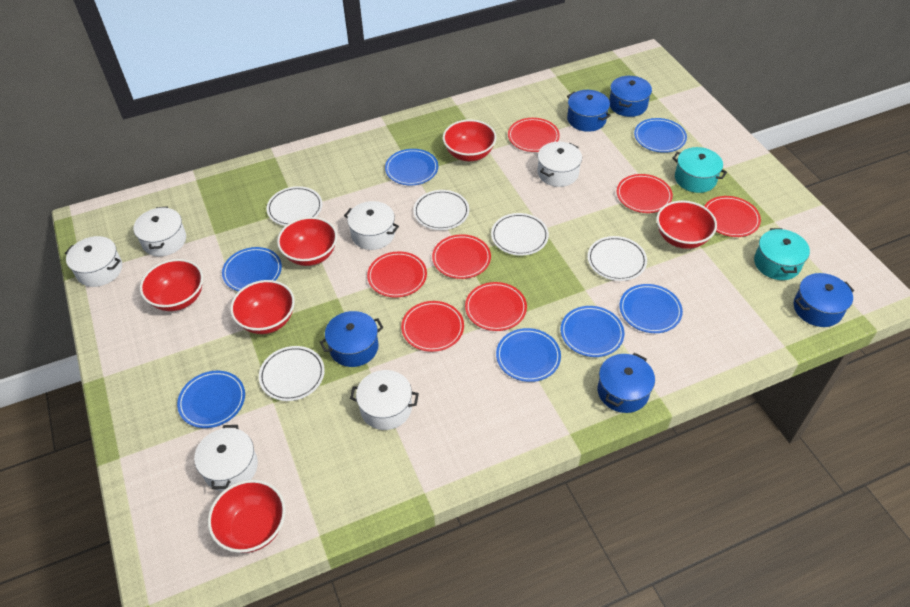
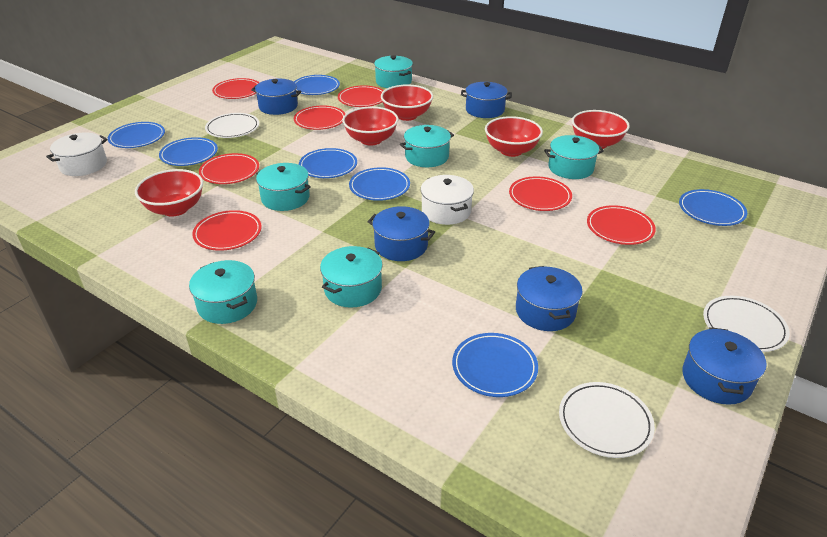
red bowl: [140,259,203,311] [208,480,286,553] [230,280,295,334] [277,217,337,266] [443,119,496,161] [657,200,717,249] = 6 -> [135,169,203,217] [342,107,399,146] [381,84,433,121] [485,116,543,157] [572,110,630,149] = 5
turquoise pot: [672,147,727,193] [754,228,810,280] = 2 -> [189,260,257,324] [256,163,311,211] [320,246,383,308] [374,55,413,88] [400,125,454,167] [544,135,604,179] = 6
white plate: [259,346,325,401] [267,186,322,226] [413,190,469,230] [491,213,549,256] [588,236,647,281] = 5 -> [205,113,259,138] [559,382,655,458] [703,296,790,352] = 3
white pot: [65,236,122,287] [133,206,186,256] [194,425,258,491] [344,201,399,250] [350,370,419,430] [537,142,582,187] = 6 -> [46,133,108,176] [421,175,474,225] = 2

